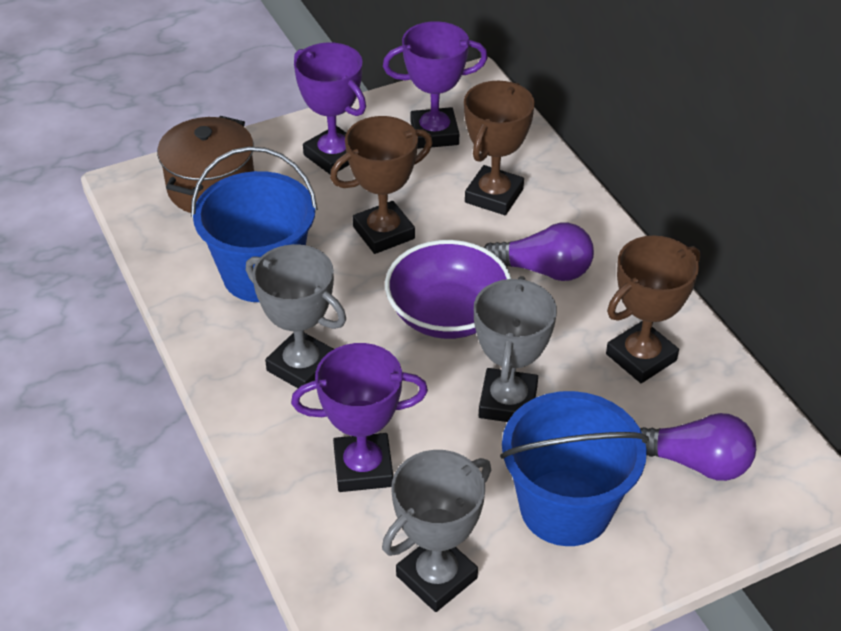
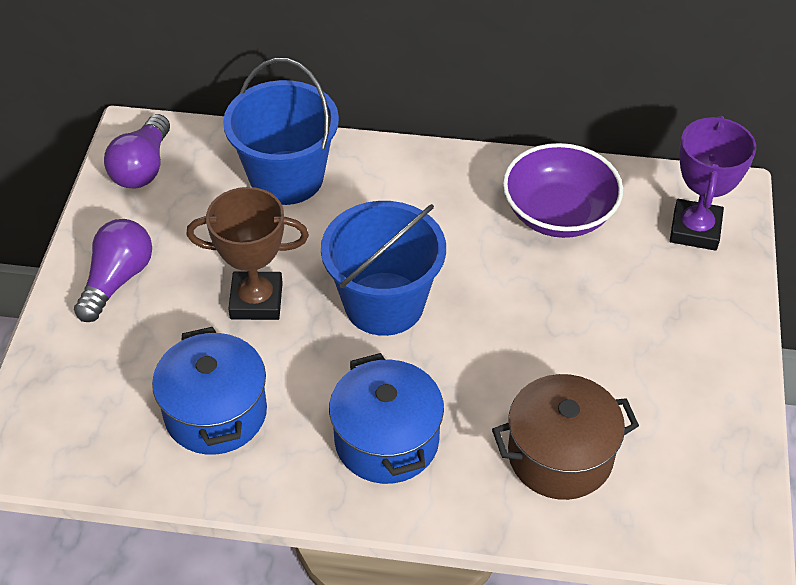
blue pot: none = 0 -> [152,327,267,455] [329,353,444,484] = 2
brown trophy: [330,116,432,254] [464,81,535,215] [606,236,700,383] = 3 -> [186,187,309,320] = 1
grey trophy: [246,244,346,388] [382,450,491,612] [474,276,557,422] = 3 -> none = 0
purple trophy: [291,343,428,492] [294,42,366,174] [383,21,488,149] = 3 -> [670,116,756,251] = 1

